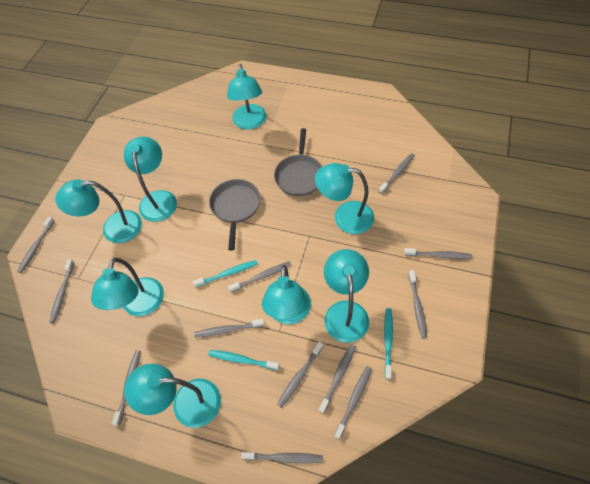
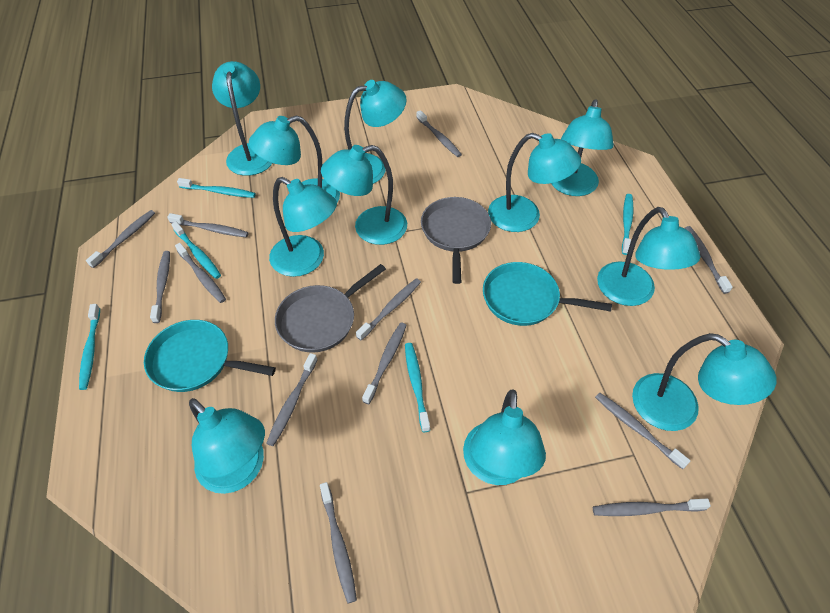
turquoise lamp: [55,180,142,243] [91,258,164,316] [124,137,177,222] [124,364,221,428] [227,64,266,130] [262,265,311,324] [315,163,374,234] [324,249,369,343] = 8 -> [189,398,265,494] [212,61,272,176] [249,115,340,203] [269,177,337,277] [321,145,407,245] [344,80,407,184] [463,389,546,485] [488,133,581,232] [551,99,614,196] [597,207,700,306] [632,333,776,431] = 11
turquoise pan: none = 0 -> [144,320,276,392] [483,262,612,326] = 2
turquoise toothbrush: [193,260,258,288] [208,350,279,370] [384,308,393,379] = 3 -> [79,304,100,390] [171,222,221,279] [177,178,256,198] [405,343,430,432] [622,194,633,255] = 5

